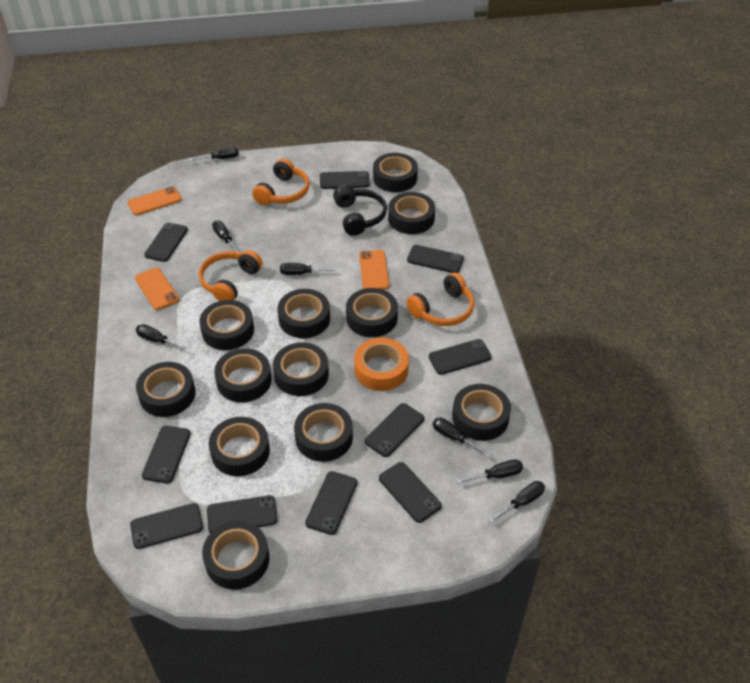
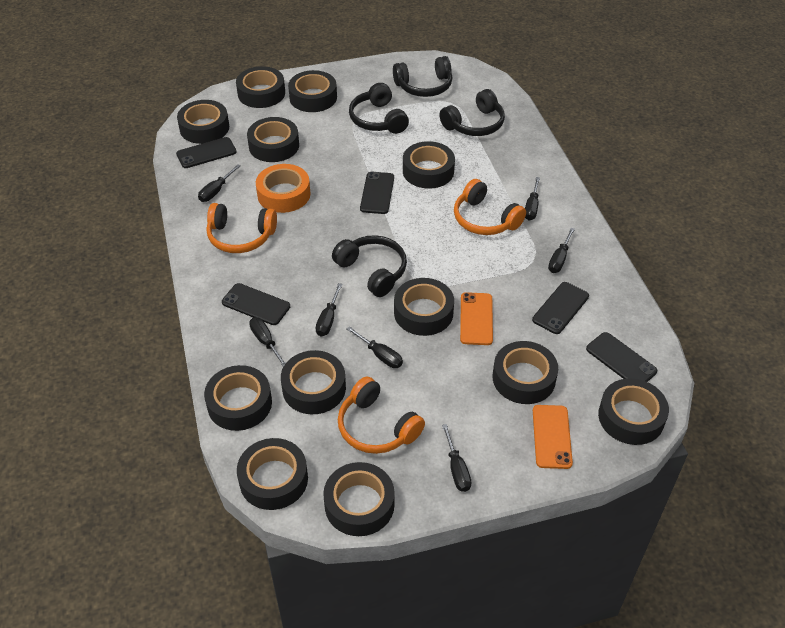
black headphones: [333,185,387,236] = 1 -> [332,235,407,297] [349,83,409,134] [393,56,452,97] [439,89,505,136] = 4
black phone: [130,503,203,549] [142,426,191,483] [144,222,188,262] [207,495,277,533] [305,471,357,535] [320,171,369,189] [365,403,424,457] [379,462,442,523] [407,245,464,273] [429,339,492,375] = 10 -> [176,137,236,168] [222,283,290,325] [360,172,394,214] [532,282,589,334] [586,332,657,382] = 5
orange phone: [128,186,182,215] [135,267,179,310] [359,250,389,290] = 3 -> [460,292,493,345] [533,405,573,469] = 2

